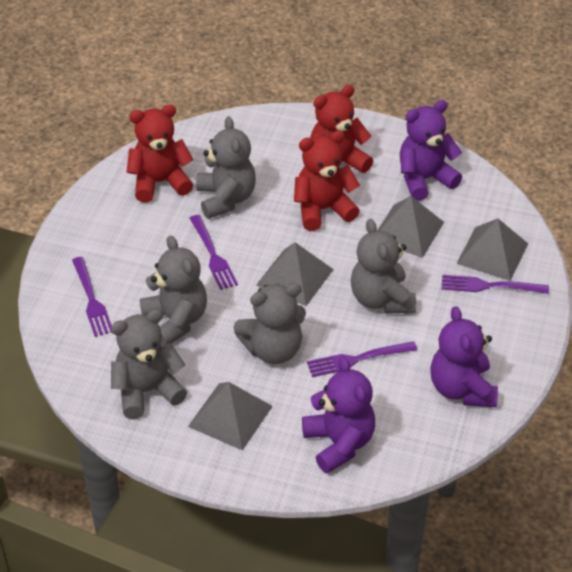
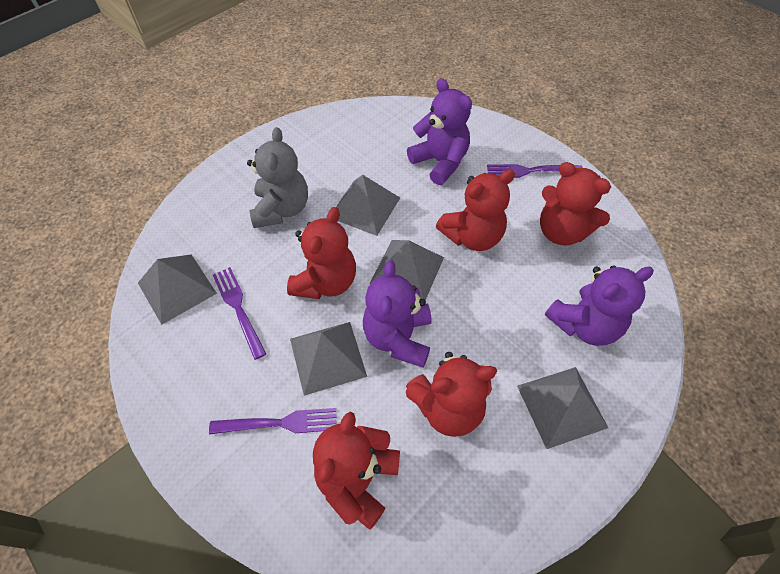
grey pyramid: [188,382,273,451] [256,242,334,306] [378,196,444,258] [456,219,528,281] = 4 -> [138,254,217,325] [290,322,367,396] [336,175,400,236] [370,240,444,300] [517,367,608,449] = 5
grey teddy bear: [111,309,187,419] [140,236,207,347] [196,116,256,219] [233,283,306,364] [351,219,416,314] = 5 -> [247,127,308,228] = 1
purple fork: [72,257,112,337] [190,215,238,290] [307,341,417,377] [442,275,549,294] = 4 -> [209,408,337,435] [213,267,266,360] [487,164,583,178] = 3
red teddy bear: [126,105,194,202] [294,131,360,231] [310,85,373,173] = 3 -> [287,207,356,299] [313,412,400,530] [406,352,497,437] [436,169,515,251] [540,162,611,246] = 5

